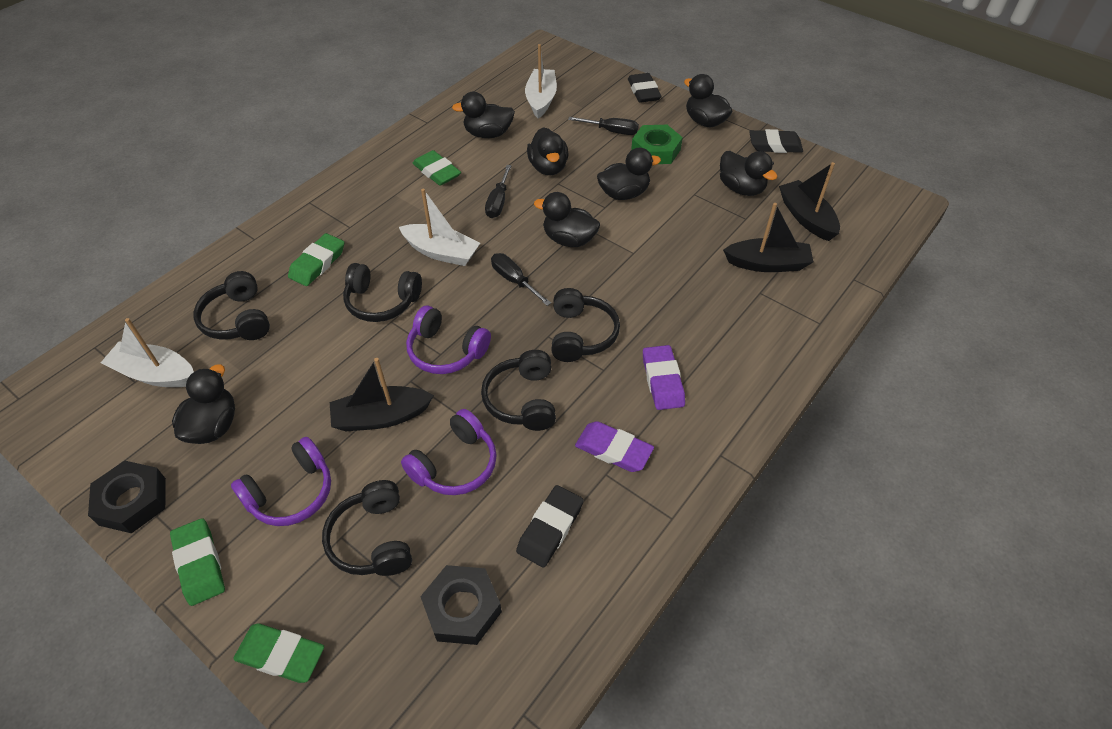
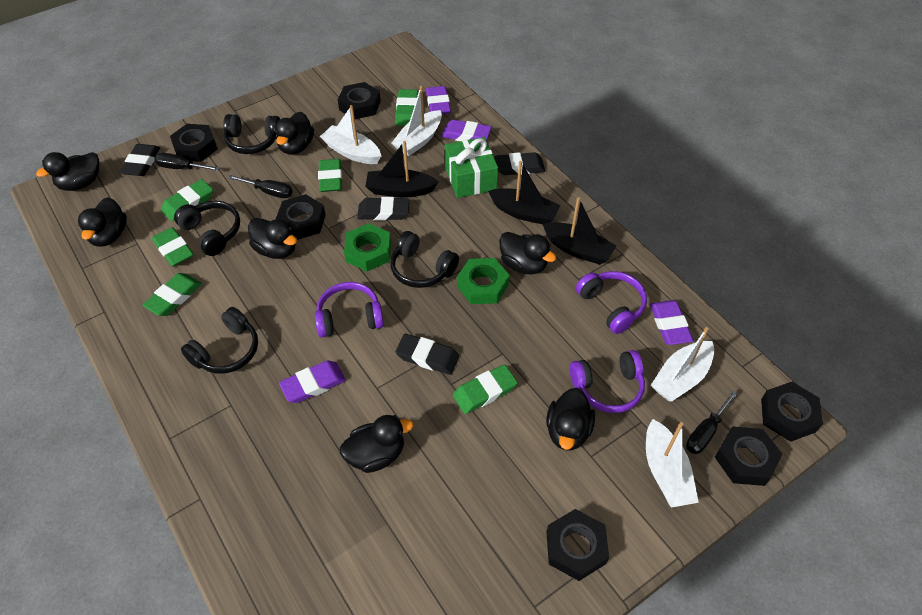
black eraser: [516,485,583,568] [628,73,661,103] [749,129,803,153] = 3 -> [120,144,160,176] [357,197,409,221] [395,334,459,375] [494,152,545,175] = 4
black headphones: [193,271,270,340] [322,480,412,576] [343,263,422,322] [481,350,556,431] [551,288,620,362] = 5 -> [174,201,240,256] [181,307,258,374] [223,114,280,154] [390,231,459,288] = 4
black nut: [88,461,166,533] [420,565,502,645] = 2 -> [170,124,218,162] [276,194,326,240] [338,82,381,119] [546,509,609,581] [715,426,783,486] [761,382,823,442] = 6
green eraser: [170,518,225,606] [233,623,324,683] [288,233,344,286] [413,150,461,186] = 4 -> [142,273,202,316] [152,227,194,266] [161,179,213,221] [318,159,342,192] [395,89,418,126] [453,364,518,414] = 6
green gift: none = 0 -> [445,137,498,198] = 1
green nut: [631,125,683,164] = 1 -> [344,223,391,271] [457,258,510,304] = 2
purple eraser: [575,421,654,472] [643,345,685,410] = 2 -> [279,360,346,403] [426,86,451,114] [441,120,492,141] [650,300,693,345] = 4
white boat: [101,318,194,387] [399,189,480,266] [525,44,557,118] = 3 -> [320,105,381,164] [392,86,442,156] [646,419,699,508] [651,327,714,402] = 4

